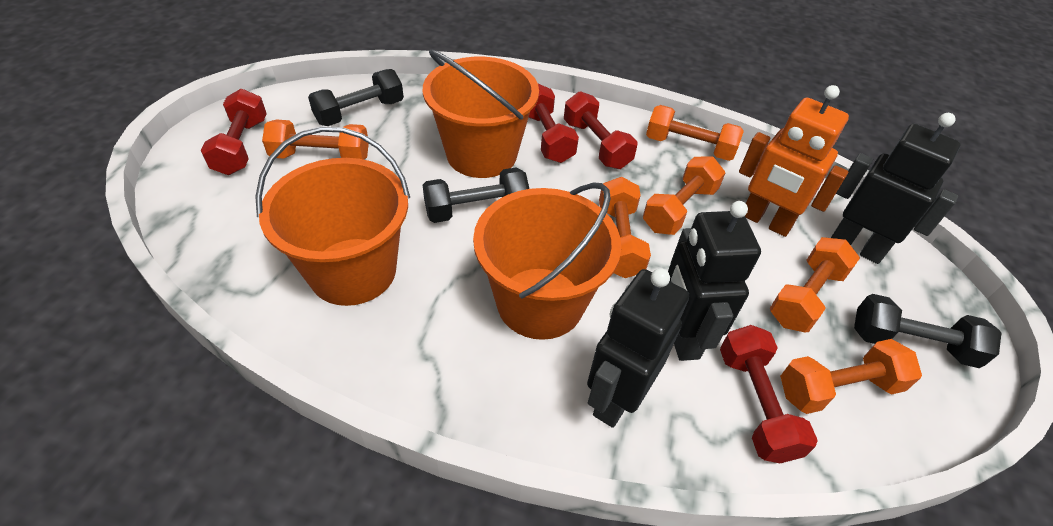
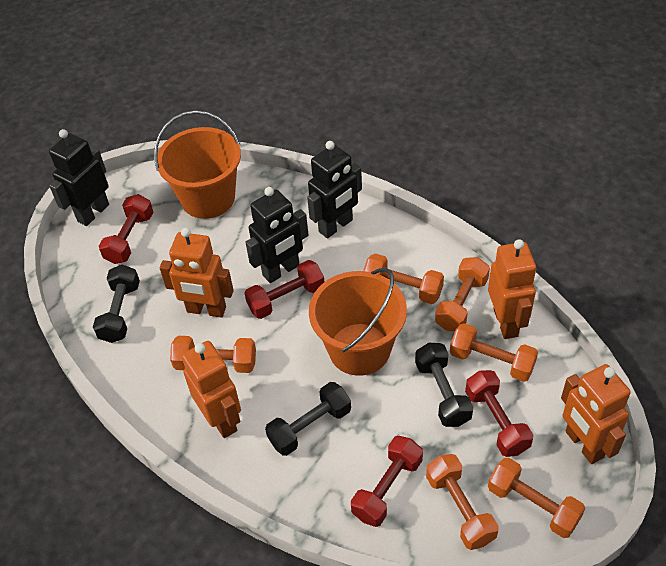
orange bucket: [255,126,410,306] [423,50,539,178] [473,183,621,340] = 3 -> [154,110,241,219] [309,268,407,376] = 2
orange robot: [739,85,849,237] = 1 -> [160,228,234,318] [182,341,241,438] [488,239,536,339] [561,364,631,464] = 4

